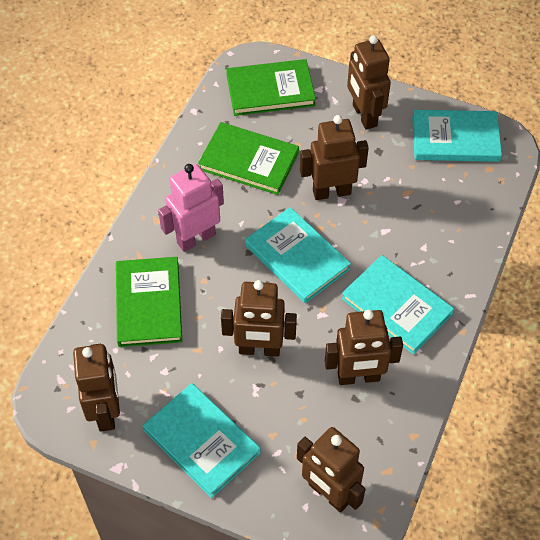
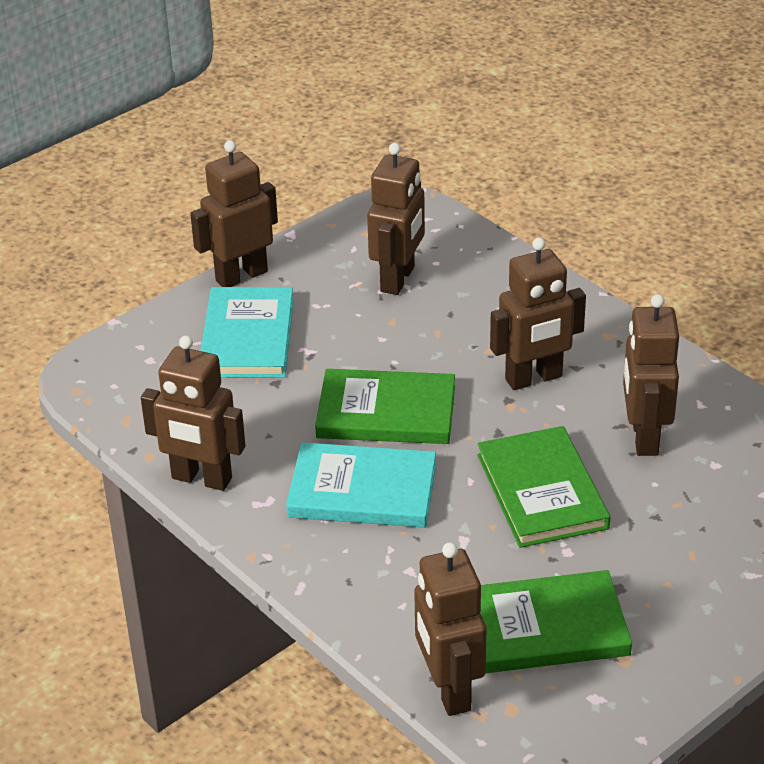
pink robot: [158,164,224,252] = 1 -> none = 0
turquoise book: [142,383,261,498] [245,207,351,303] [341,255,454,355] [412,110,502,162] = 4 -> [201,287,294,378] [286,442,436,528] = 2

